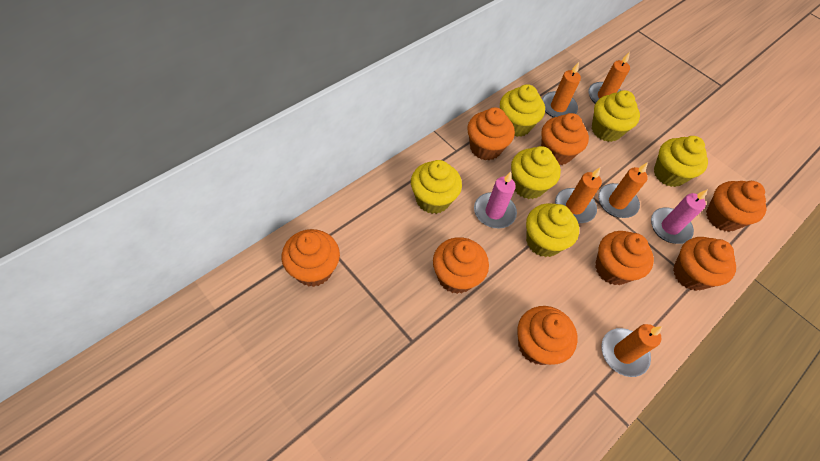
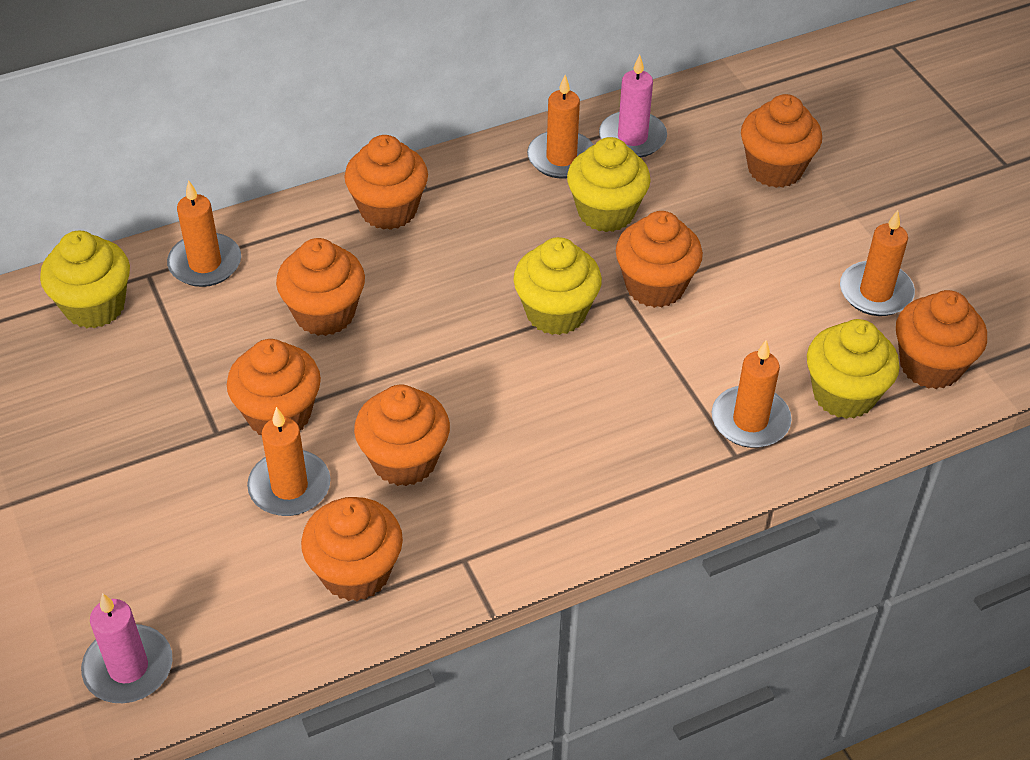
yellow cupcake: [411,160,462,214] [500,84,545,137] [511,146,561,199] [526,203,579,257] [592,90,640,142] [654,136,708,187] = 6 -> [40,231,130,328] [513,237,602,335] [567,137,651,232] [807,319,900,419] = 4

